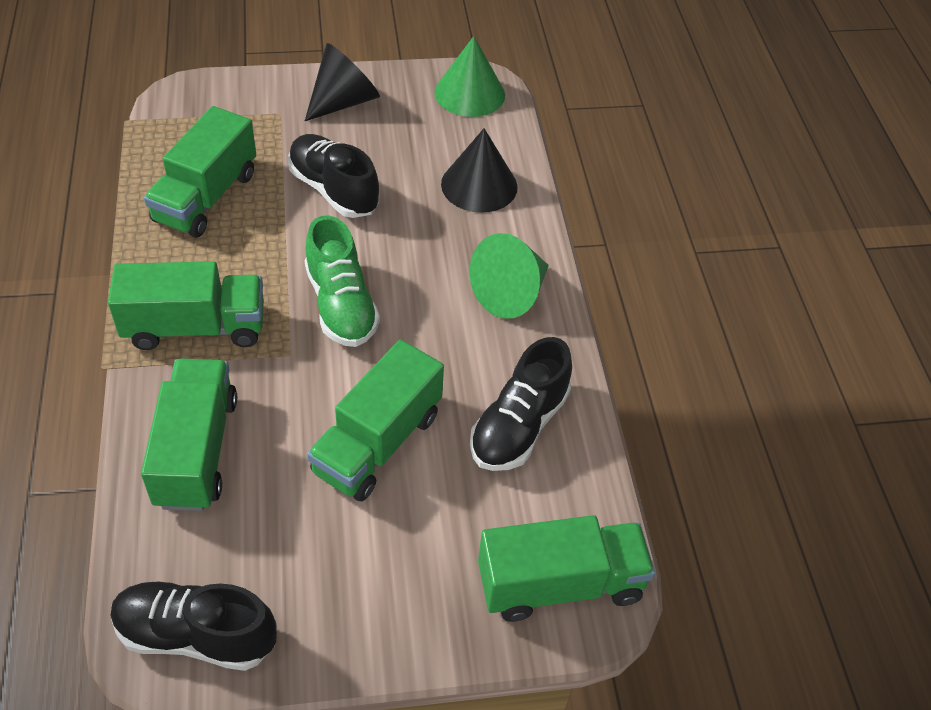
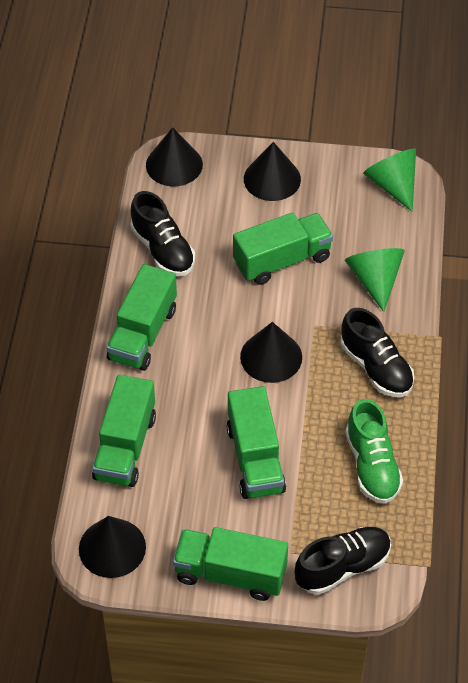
black cone: [305,43,380,121] [441,128,518,213] = 2 -> [79,516,146,578] [146,127,203,186] [240,322,302,383] [244,142,301,201] = 4

